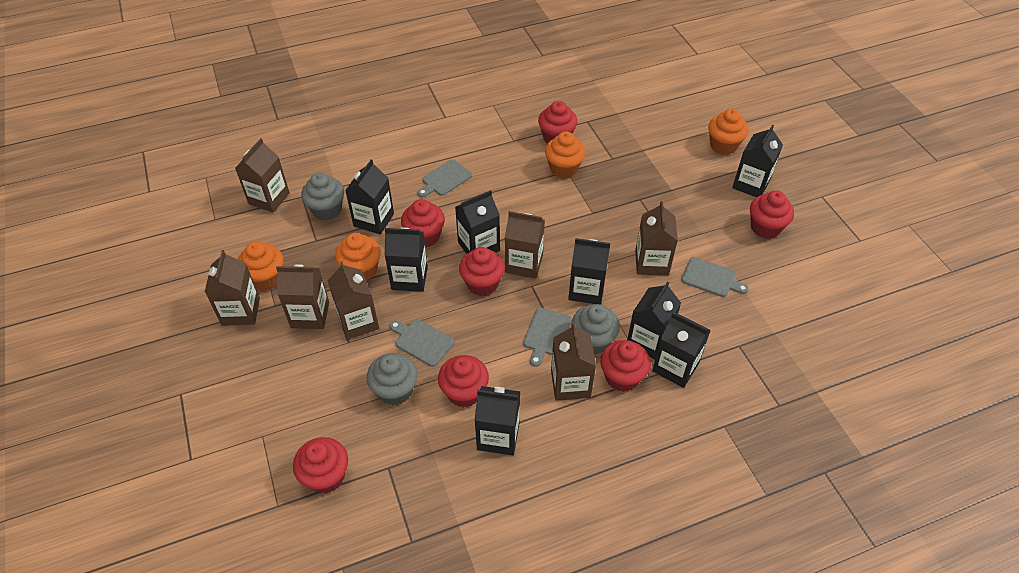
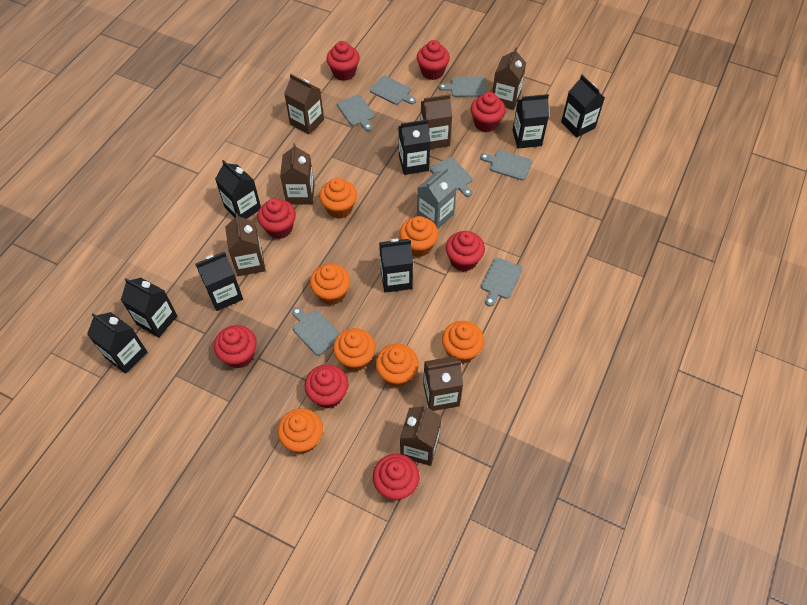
grey carton: none = 0 -> [417,167,457,229] = 1
grey cupcake: [301,173,344,221] [367,353,418,405] [571,304,620,355] = 3 -> none = 0
grey cutting board: [389,319,455,367] [418,159,472,197] [523,308,572,367] [681,257,749,297] = 4 -> [292,307,340,356] [337,95,375,131] [370,76,416,105] [430,157,472,197] [438,76,487,97] [480,150,532,180] [481,257,523,307] = 7
orange cupcake: [238,241,283,291] [335,233,381,281] [545,132,586,178] [708,109,749,155] = 4 -> [278,408,323,454] [310,264,350,305] [319,178,357,219] [333,328,376,371] [375,344,419,387] [400,216,439,257] [442,321,484,364] = 7
red cupcake: [293,437,348,493] [401,199,445,248] [438,355,489,407] [459,247,505,296] [538,101,578,144] [600,340,651,392] [750,191,794,239] = 7 -> [214,325,257,368] [257,198,296,239] [305,364,348,408] [326,41,360,81] [373,454,420,500] [417,40,450,80] [446,231,485,272] [471,92,505,132] = 8

